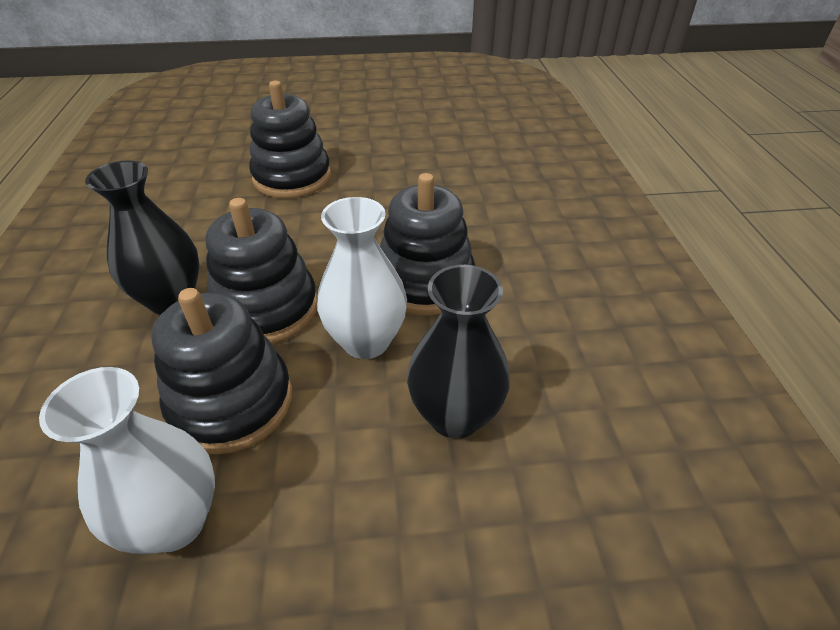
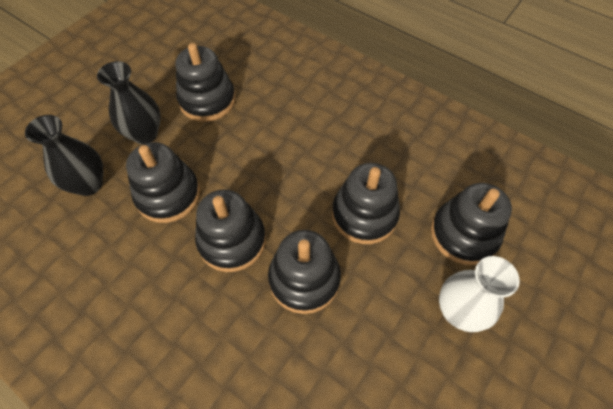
black stacking toy: [151,288,292,454] [205,198,317,344] [249,81,331,198] [380,173,475,315] = 4 -> [126,142,200,223] [176,43,236,122] [195,189,266,272] [268,230,341,314] [332,163,400,244] [431,183,512,265] = 6
white vase: [39,367,215,554] [317,197,407,359] = 2 -> [439,256,520,332] = 1

